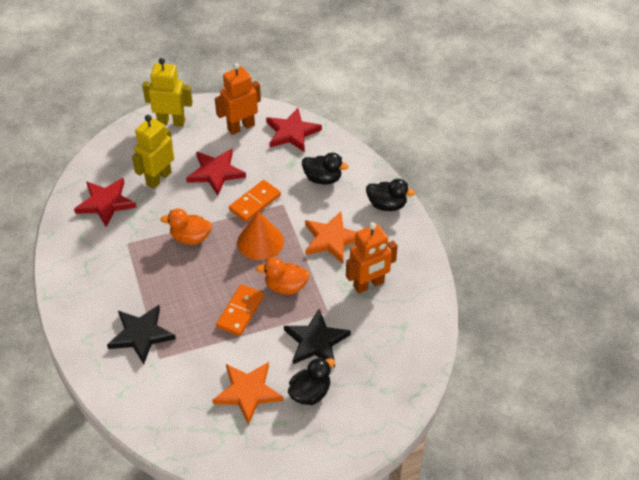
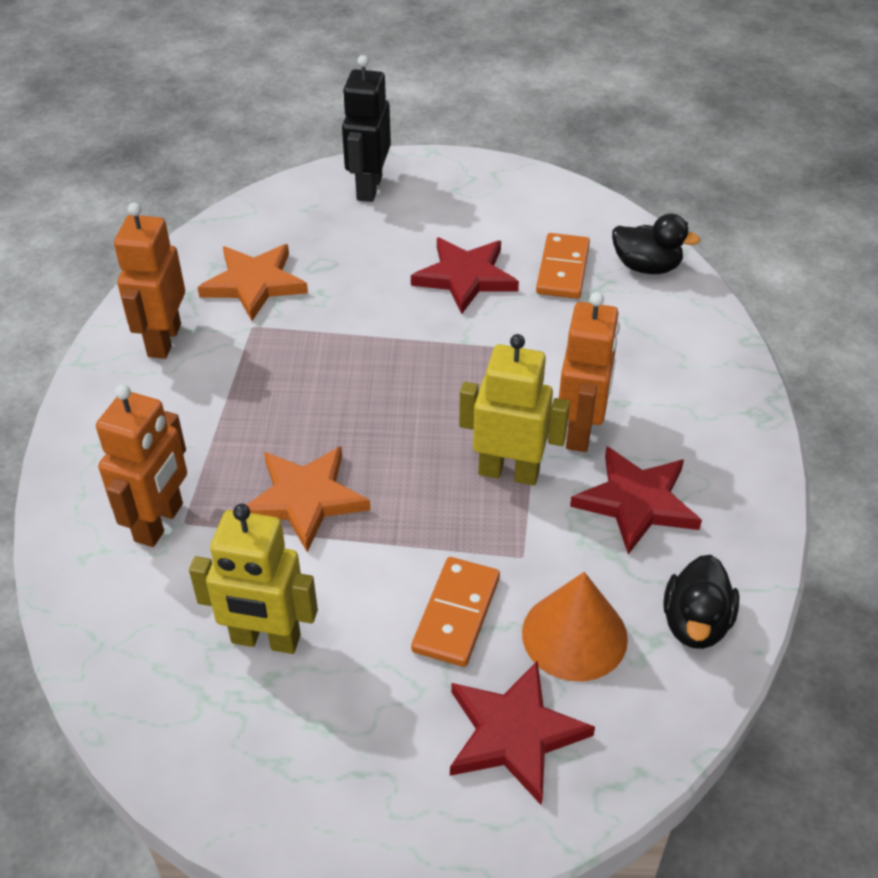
black duck: [288,357,335,405] [302,153,349,185] [366,179,415,211] = 3 -> [612,214,701,274] [663,555,740,649] = 2
black robot: none = 0 -> [342,55,391,202] = 1
black star: [107,305,176,364] [284,309,351,367] = 2 -> none = 0
orange duck: [160,209,212,245] [256,258,310,295] = 2 -> none = 0
orange robot: [215,63,261,135] [346,222,398,294] = 2 -> [96,384,187,547] [114,203,185,359] [559,292,620,452] = 3

